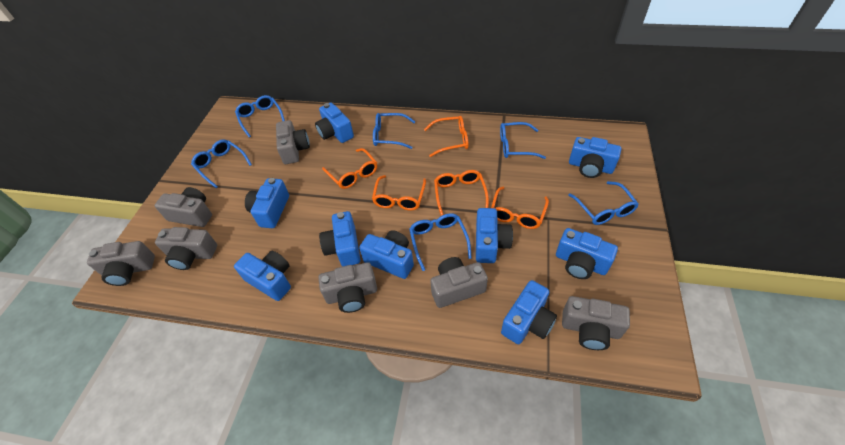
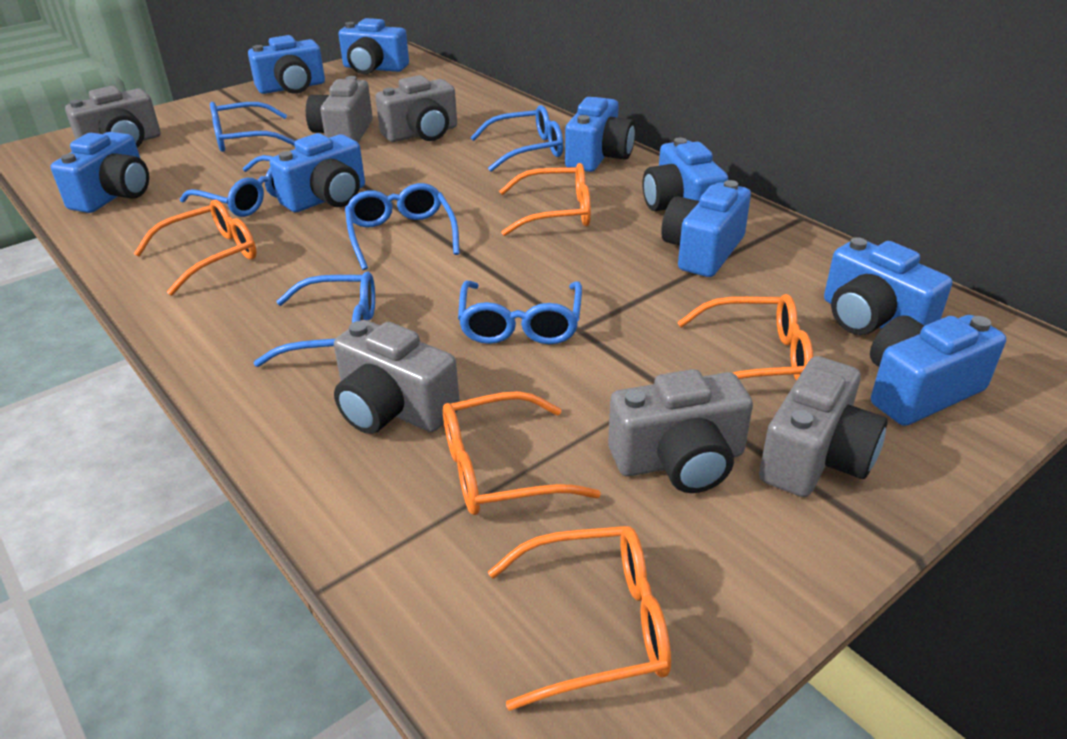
grey camera: [87,241,155,286] [154,187,212,227] [155,227,217,270] [276,120,310,164] [318,262,377,313] [430,257,488,308] [562,296,630,350] = 7 -> [65,86,161,148] [306,76,373,143] [334,320,460,434] [375,75,457,142] [608,369,753,493] [759,356,888,497] = 6

